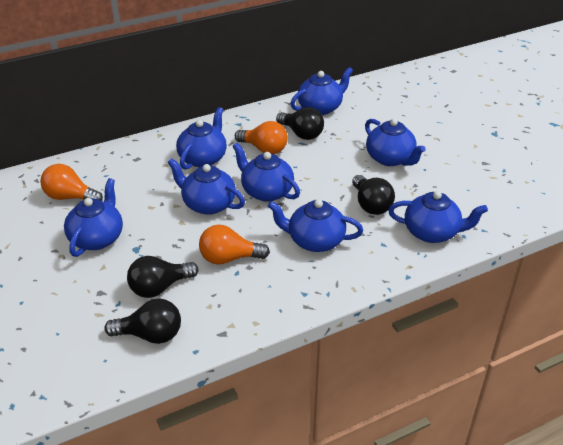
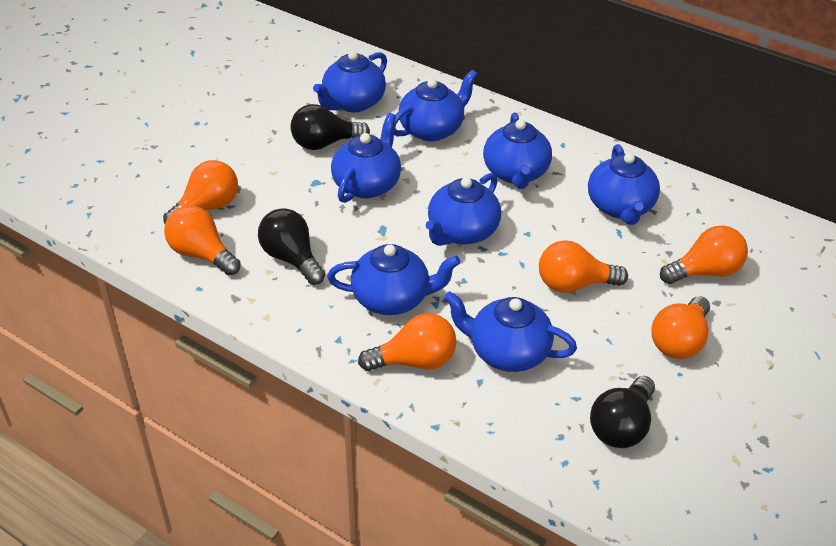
black light bulb: [104,299,181,344] [127,256,198,298] [276,107,324,140] [352,175,395,215] = 4 -> [258,208,325,285] [291,104,370,150] [590,376,655,448] = 3
orange light bulb: [40,164,103,201] [199,225,270,265] [235,121,288,154] = 3 -> [163,160,238,224] [164,205,241,276] [358,313,457,371] [539,240,628,293] [651,296,710,359] [660,225,748,284] = 6

